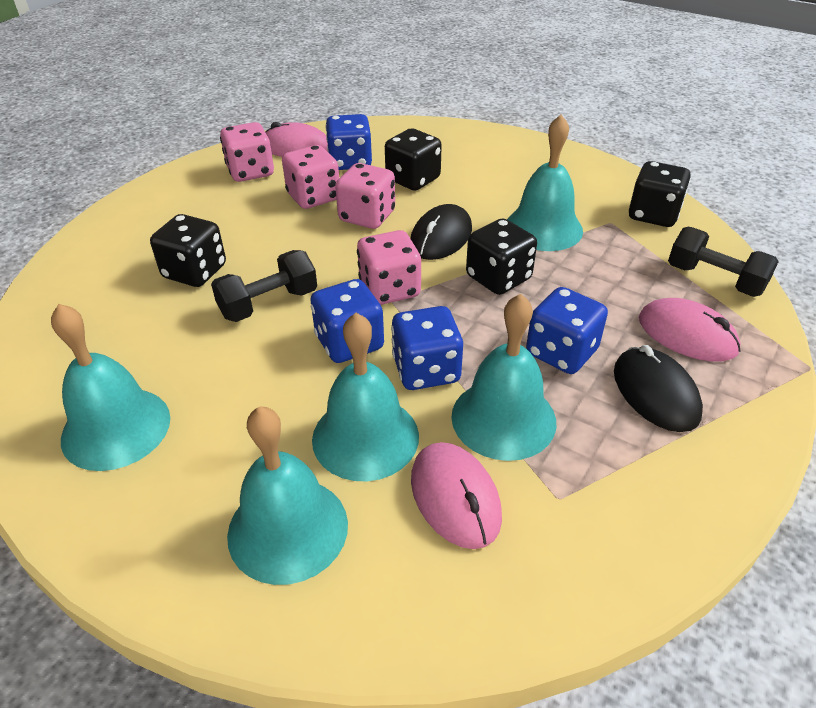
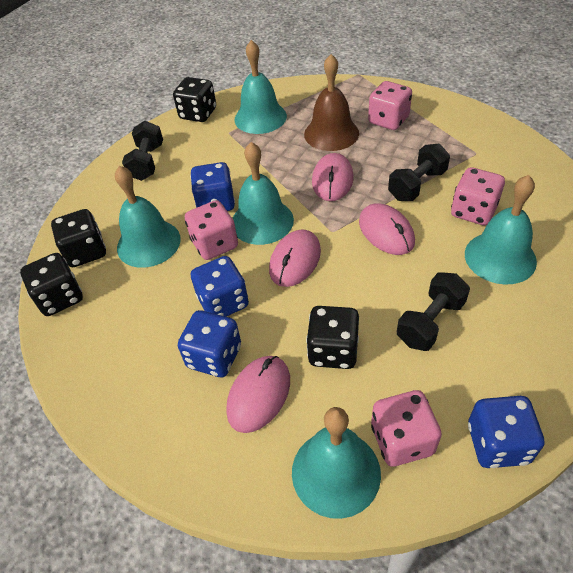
black dumbbell: [211,250,317,322] [668,227,779,297] = 2 -> [122,121,163,181] [388,144,450,201] [397,272,470,351] = 3
black mouse: [410,204,472,260] [614,345,703,432] = 2 -> none = 0
brown bell: none = 0 -> [304,54,359,151] = 1
pink mouse: [265,122,328,157] [411,442,502,549] [639,298,741,362] = 3 -> [226,356,290,433] [269,230,321,287] [312,153,354,201] [359,203,415,255] = 4

